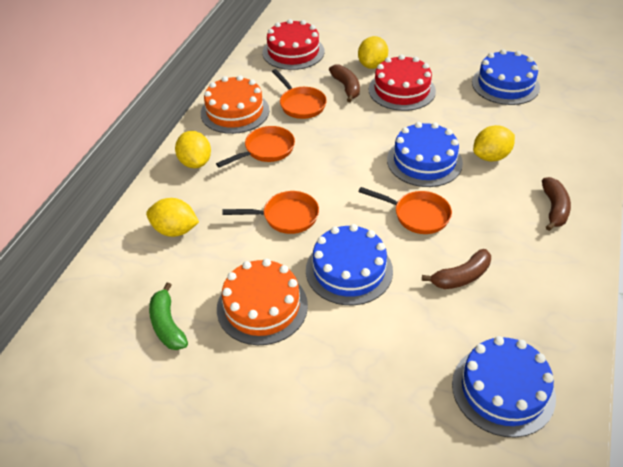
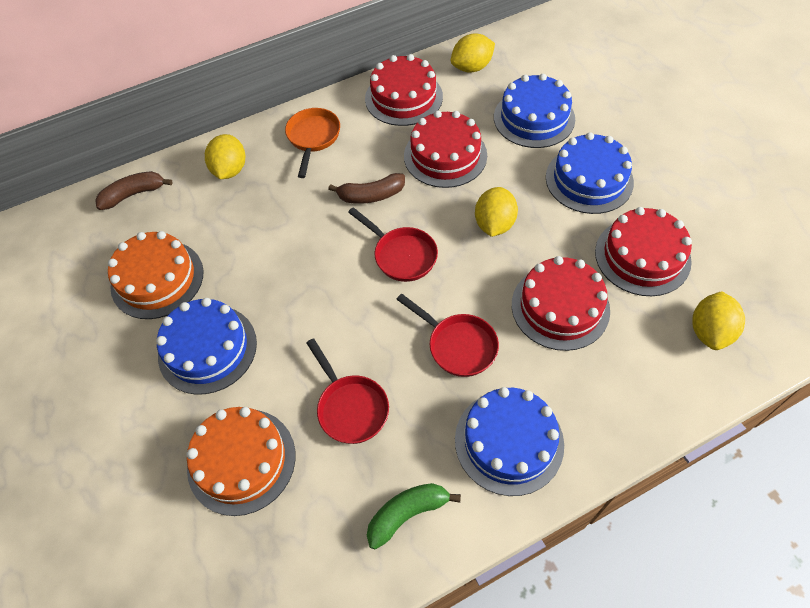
brown banana: [329,64,360,102] [422,249,491,289] [542,177,571,231] = 3 -> [95,171,172,210] [328,173,405,204] = 2
orange pan: [216,126,295,168] [223,191,319,234] [272,69,327,119] [358,187,452,234] = 4 -> [285,108,340,178] = 1
red cake: [262,19,324,70] [369,54,436,111] = 2 -> [365,54,443,126] [404,110,487,188] [512,256,610,351] [595,207,692,296] = 4
red pan: none = 0 -> [306,338,389,444] [348,207,438,282] [396,293,499,377] = 3

